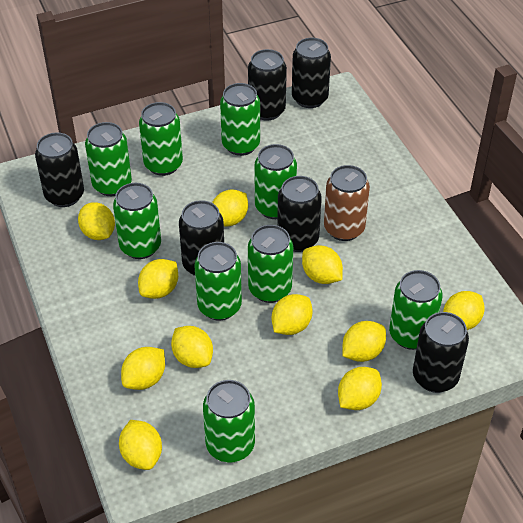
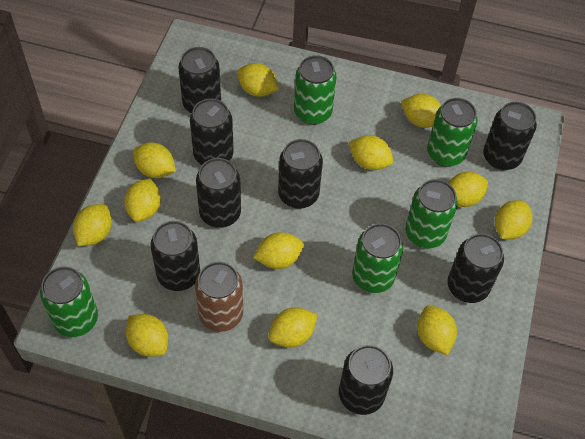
black can: [35,133,84,207] [179,200,224,276] [248,49,287,121] [277,176,322,252] [292,38,331,108] [413,312,469,393] = 6 -> [151,221,200,291] [178,47,221,113] [190,98,234,165] [196,158,241,228] [278,139,323,209] [339,345,393,415] [447,234,504,303] [483,102,537,171] = 8
green can: [85,122,132,196] [113,183,161,259] [139,102,183,176] [194,242,242,321] [203,380,255,463] [220,83,260,156] [248,225,293,303] [254,144,297,219] [389,270,443,350] = 9 -> [40,266,98,337] [294,55,337,125] [352,223,403,293] [405,179,458,248] [427,98,478,167] = 5
yellow lemon: [78,202,115,240] [119,420,162,470] [121,347,165,390] [138,259,178,299] [171,326,213,368] [212,189,248,226] [272,294,312,335] [302,245,343,284] [338,367,382,410] [342,321,386,362] [443,291,485,330] = 11 -> [73,204,112,246] [124,178,161,222] [126,314,168,357] [133,142,176,178] [237,63,279,97] [253,232,304,269] [268,308,317,348] [349,135,393,170] [401,94,441,128] [417,305,457,355] [449,172,488,207] [495,200,532,239] = 12

